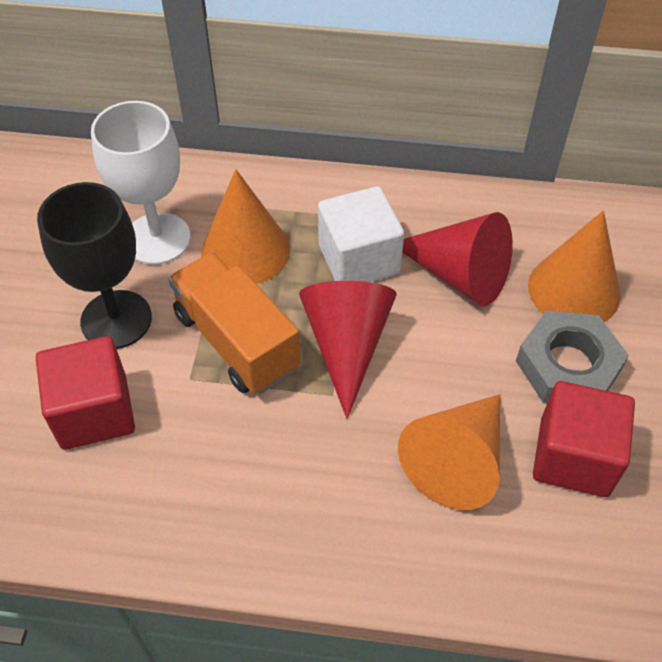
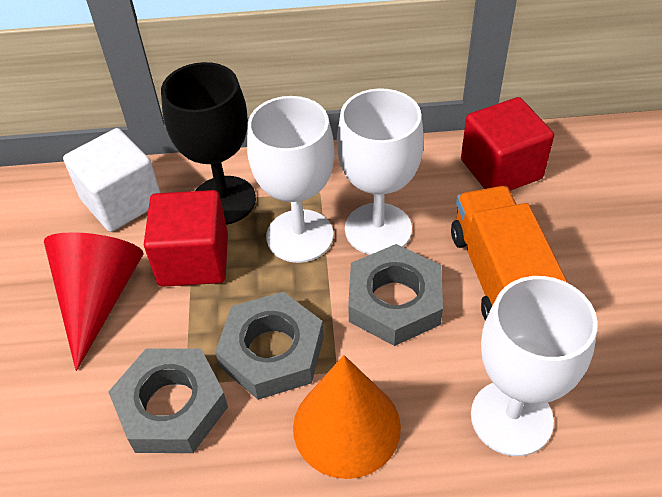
grey nut: [516,311,629,403] = 1 -> [108,348,228,453] [215,292,324,400] [348,244,443,346] = 3
orange cone: [202,169,290,284] [398,394,500,510] [528,211,621,322] = 3 -> [293,355,401,479] = 1
red cone: [299,281,397,419] [402,212,513,306] = 2 -> [44,232,143,371] = 1
white goblet: [91,101,191,265] = 1 -> [247,96,335,263] [337,88,424,255] [471,276,598,456] = 3

